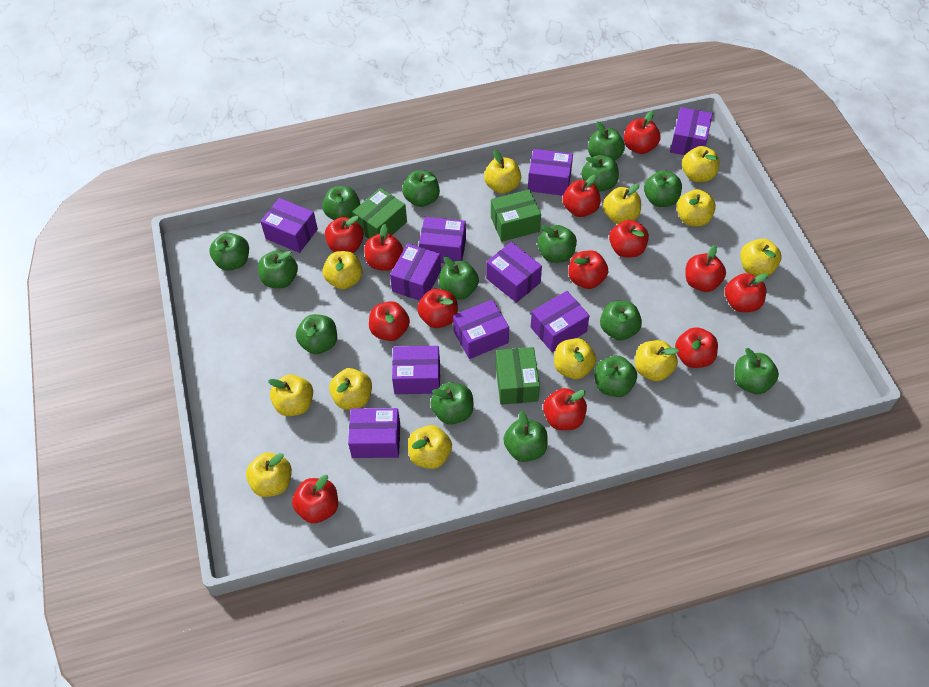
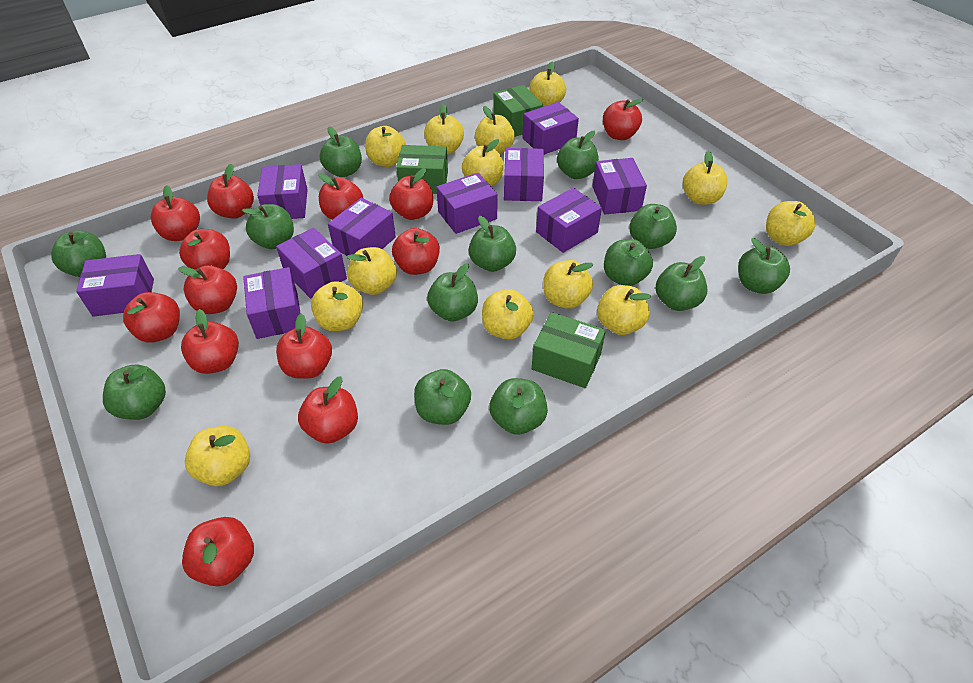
green apple: [210,233,249,271] [258,250,298,288] [296,314,337,354] [322,186,360,220] [402,170,440,207] [430,382,473,425] [439,257,479,300] [503,411,548,462] [538,225,577,263] [581,155,619,192] [588,121,625,161] [594,356,637,397] [600,301,642,340] [644,170,682,207] [735,348,779,394] = 15 -> [51,230,106,277] [103,365,166,420] [242,204,294,249] [320,127,362,177] [414,369,471,425] [427,263,478,322] [469,216,516,272] [489,378,548,435] [557,131,599,179] [604,239,653,286] [629,204,677,249] [656,256,707,311] [738,238,790,294] = 13
yellow apple: [246,453,292,497] [268,375,313,416] [323,251,363,289] [329,368,372,410] [408,425,452,469] [484,149,521,194] [554,338,596,379] [603,184,641,224] [635,340,679,381] [677,189,716,226] [682,146,719,182] [741,239,781,276] = 12 -> [185,426,250,486] [311,281,363,331] [346,247,397,295] [365,126,406,167] [424,104,464,154] [462,139,504,186] [475,106,515,154] [482,289,534,339] [530,62,566,107] [543,260,594,309] [597,285,651,335] [683,151,727,205] [766,201,816,246] = 13

